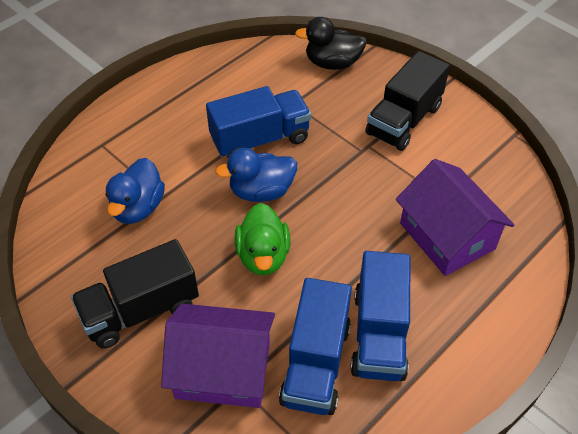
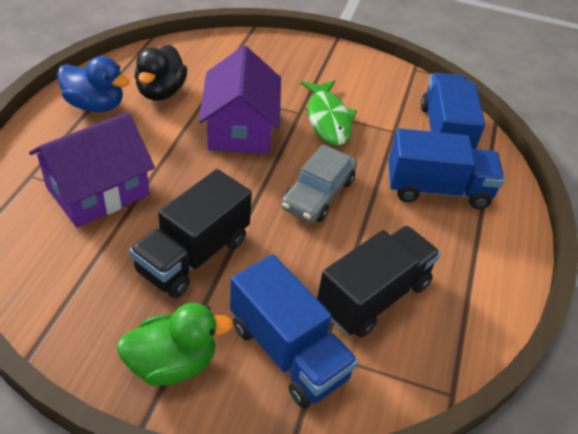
blue duck: [106,158,165,224] [215,148,297,202] = 2 -> [57,56,130,112] = 1
green fish: none = 0 -> [301,80,357,146] = 1
grey car: none = 0 -> [281,144,357,223] = 1

